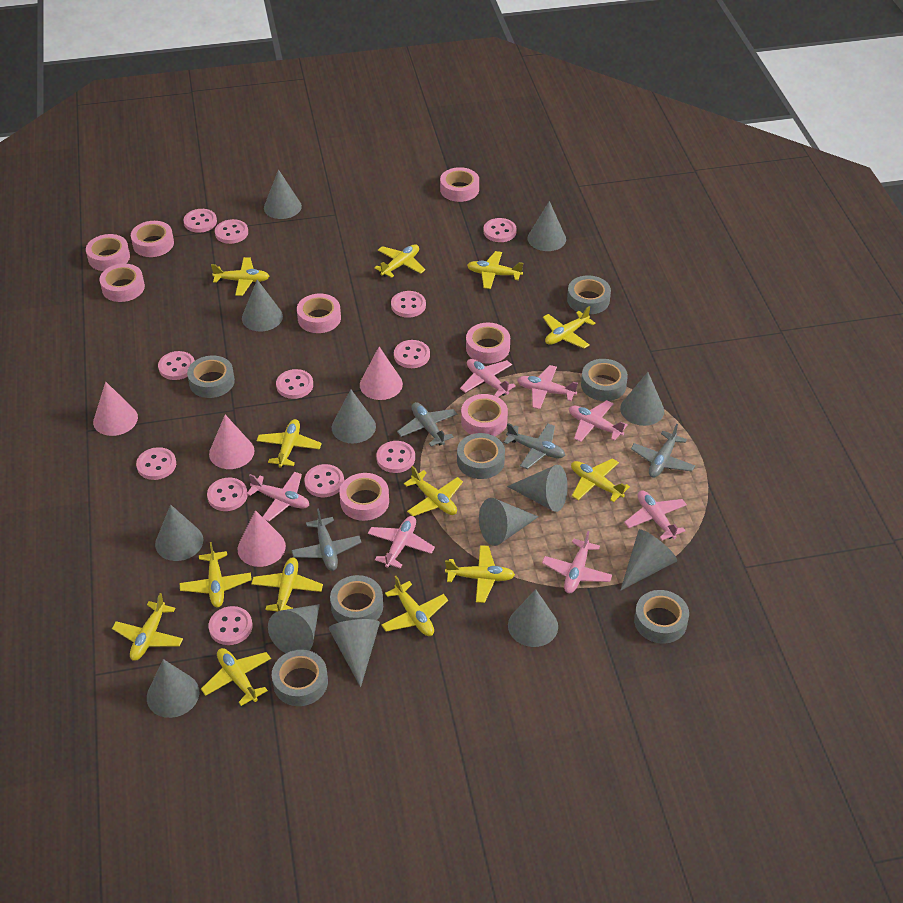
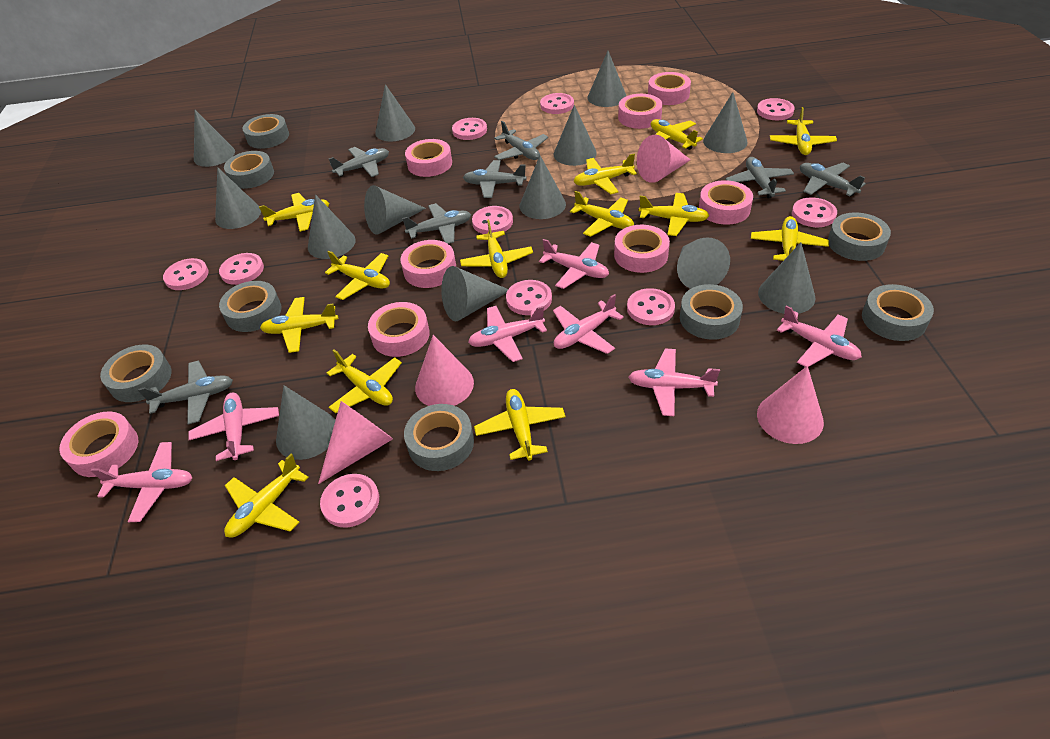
grey plane: [292,508,362,571] [397,402,457,446] [504,423,565,469] [631,424,695,478] = 4 -> [138,361,233,425] [329,147,389,177] [402,203,471,244] [463,160,527,198] [494,121,548,160] [726,157,794,198] [800,163,866,196] = 7
grey tape: [187,356,235,398] [272,650,328,706] [330,575,383,622] [457,433,505,479] [567,275,611,314] [581,359,628,401] [634,590,689,644] = 7 -> [100,345,171,402] [219,281,281,332] [224,151,274,189] [242,114,289,149] [404,404,474,471] [680,284,743,340] [828,212,891,261] [862,284,934,341] = 8
pink button: [136,447,176,480] [158,351,195,380] [183,209,217,233] [207,478,248,511] [208,606,252,645] [215,219,248,244] [276,369,313,399] [304,464,344,497] [376,441,415,473] [391,291,426,318] [394,340,430,368] [483,218,517,242] = 12 -> [163,258,209,290] [219,253,264,285] [320,474,379,528] [452,118,487,140] [472,206,513,234] [506,280,552,315] [540,93,574,114] [627,288,675,325] [757,98,795,120] [792,198,837,227] = 10

